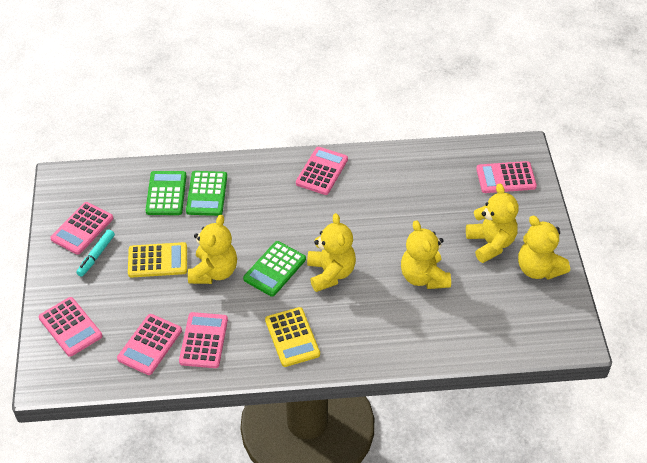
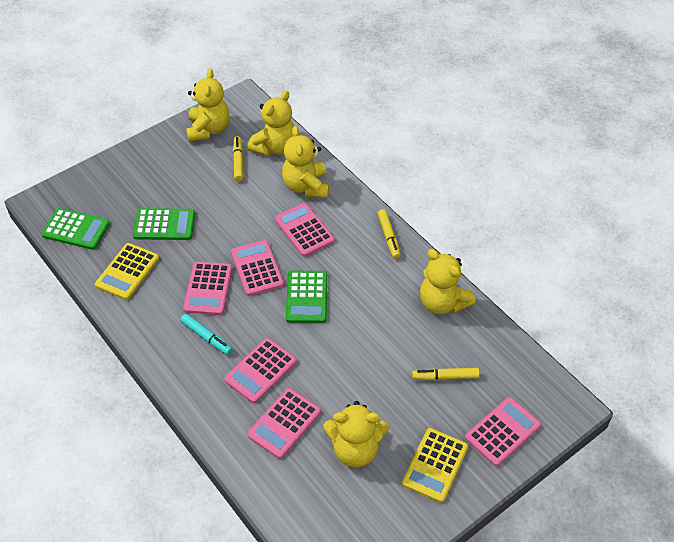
yellow marker: none = 0 -> [233,136,243,182] [378,209,401,259] [412,368,480,380] = 3

